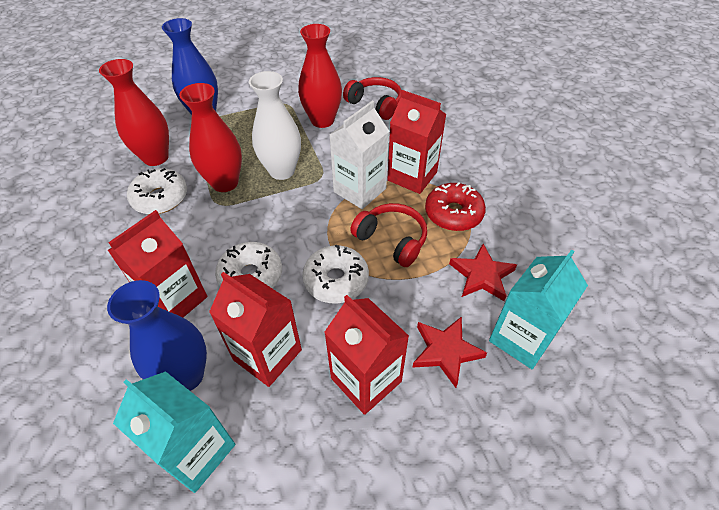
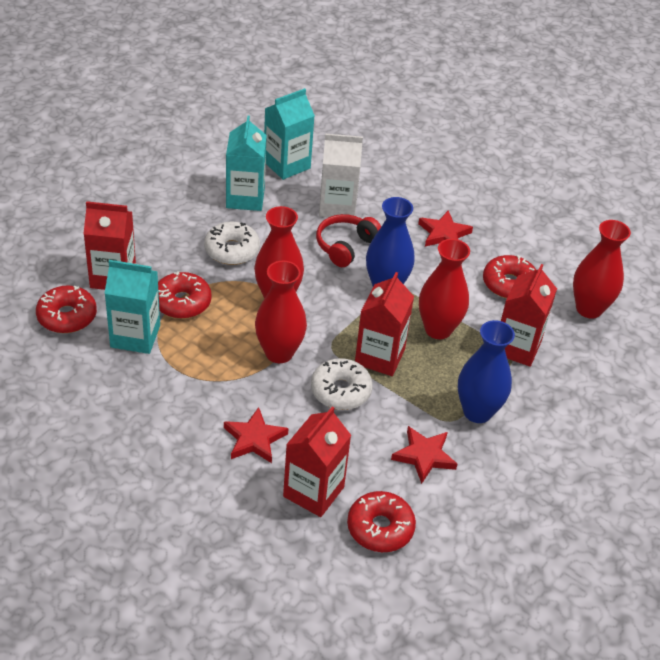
red donut: [425,182,486,231] = 1 -> [36,285,97,333] [158,271,212,319] [347,491,416,552] [483,255,536,299] = 4
red headphones: [343,77,402,120] [350,203,427,267] = 2 -> [316,214,381,267] = 1
red star: [412,316,487,388] [449,244,517,301] = 2 -> [224,407,288,463] [391,426,457,484] [418,211,473,247] = 3
red vase: [99,59,169,166] [179,83,242,192] [298,24,342,128] = 3 -> [254,206,304,299] [255,261,307,363] [419,239,470,339] [573,220,631,319] = 4
turquoise carton: [113,371,235,493] [489,250,588,369] = 2 -> [104,260,160,354] [226,116,267,211] [264,88,315,180] = 3
white donut: [127,168,187,214] [215,242,282,289] [302,244,369,304] = 3 -> [204,222,260,265] [311,358,373,410] = 2
white vase: [249,71,301,180] = 1 -> none = 0

